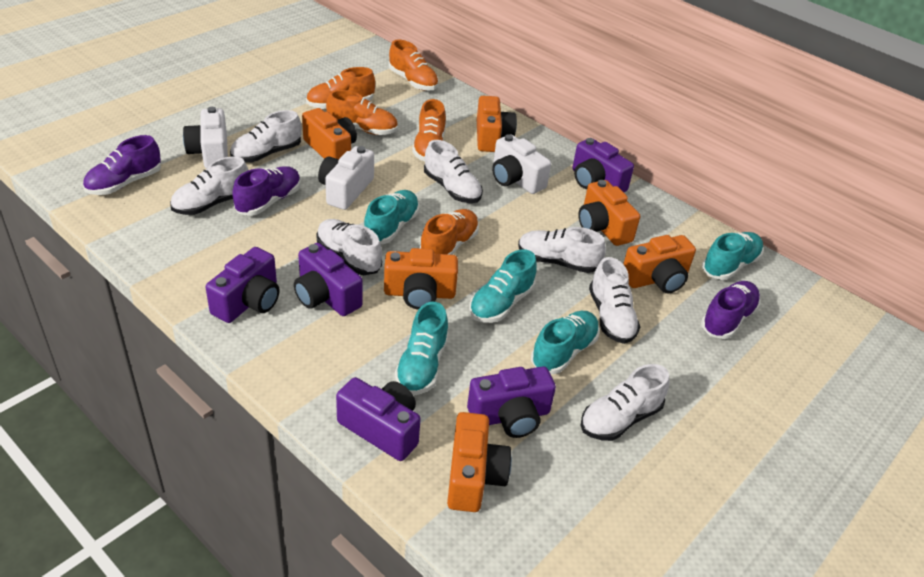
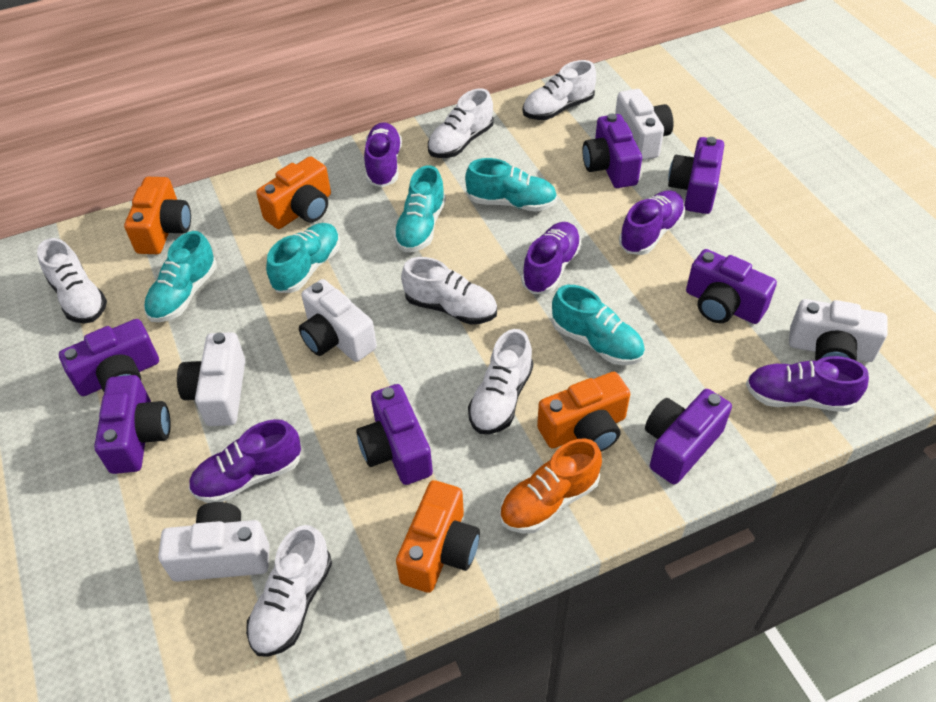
orange camera: [302,108,357,159] [384,248,458,309] [447,412,512,512] [477,96,517,152] [578,180,640,246] [623,235,696,293] = 6 -> [124,177,191,254] [256,156,331,229] [396,480,480,593] [537,372,630,452] = 4
orange shoe: [306,67,375,109] [326,90,398,135] [389,40,439,91] [412,99,446,162] [419,209,479,255] = 5 -> [499,438,602,534] = 1
purple camera: [206,247,280,323] [294,243,363,316] [336,377,421,461] [467,366,556,438] [572,138,634,192] = 5 -> [59,319,159,396] [94,375,171,474] [356,384,433,485] [582,114,642,188] [645,389,732,484] [668,137,724,214] [686,249,777,324] = 7
purple shoe: [83,135,161,195] [232,166,301,216] [701,281,761,339] = 3 -> [189,419,301,503] [364,122,402,188] [521,222,582,294] [619,190,685,255] [746,356,869,412] = 5
white camera: [183,107,228,169] [318,146,374,210] [492,134,551,194] = 3 -> [158,502,270,582] [177,332,245,426] [299,279,377,362] [615,89,674,160] [789,299,887,362] = 5
white shoe: [170,157,248,215] [230,110,301,162] [316,219,382,275] [424,140,483,203] [518,227,606,273] [581,364,670,441] [589,257,640,344] = 7 -> [37,238,107,323] [246,525,332,657] [401,257,497,325] [428,89,494,158] [468,329,533,434] [523,60,596,120] = 6

